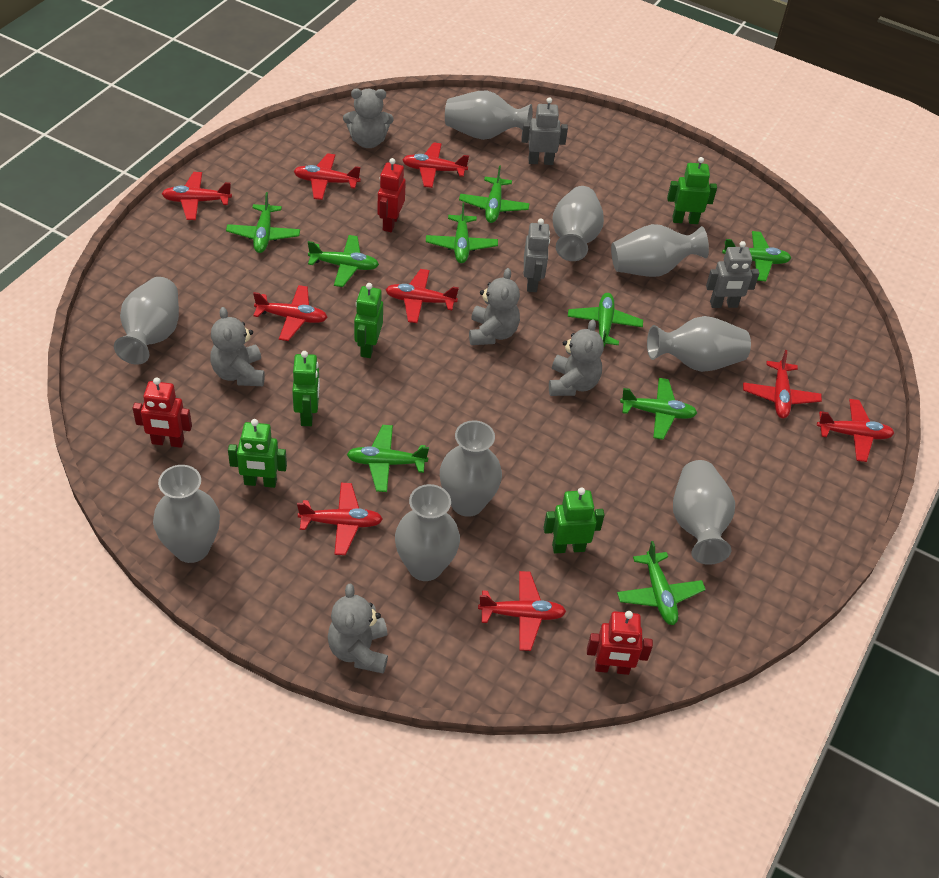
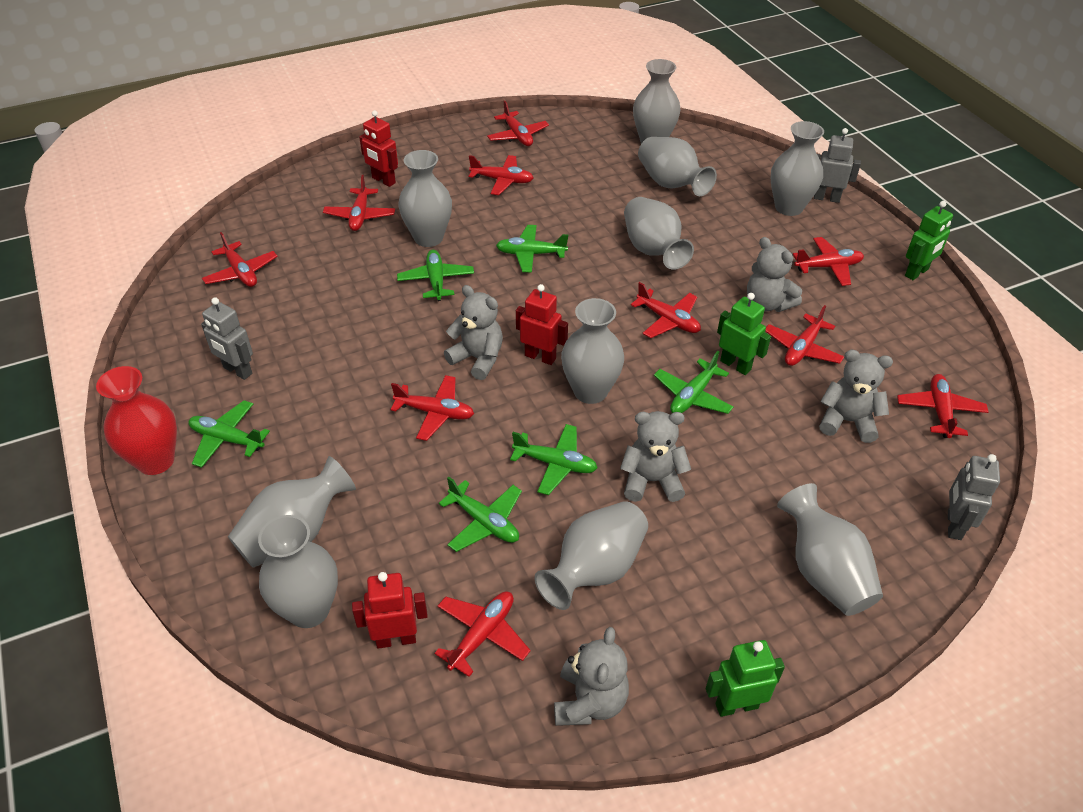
green plane: [226,192,300,253] [308,235,379,287] [347,425,429,492] [426,202,498,263] [459,165,530,223] [568,293,643,346] [617,541,706,625] [620,378,697,440] [722,231,791,282] = 9 -> [188,400,270,468] [397,250,474,301] [439,476,522,552] [496,225,568,273] [510,424,597,495] [654,351,734,414] = 6
green robot: [228,419,287,488] [292,351,320,426] [354,283,383,358] [544,487,604,553] [667,157,717,224] = 5 -> [706,640,785,717] [717,293,771,375] [905,201,953,280] = 3
grey vase: [114,277,179,365] [153,465,220,563] [395,484,460,581] [440,420,502,517] [445,90,533,140] [552,186,604,261] [611,224,709,277] [647,316,751,372] [673,460,735,565] = 9 -> [228,456,356,568] [258,515,338,628] [398,150,452,247] [534,501,648,610] [561,298,624,404] [624,197,694,270] [633,59,681,143] [638,137,717,196] [771,121,824,216] [777,483,883,616] = 10
red plane: [162,172,232,220] [253,285,328,341] [294,153,361,200] [297,483,383,555] [385,269,459,323] [402,142,469,188] [478,571,566,651] [743,350,822,418] [817,399,894,462] = 9 -> [202,232,278,287] [323,175,395,231] [390,375,474,441] [434,591,531,677] [469,155,533,195] [487,101,549,146] [631,282,701,338] [765,305,844,366] [793,237,864,286] [897,374,988,438] = 10
red vase: none = 0 -> [96,366,177,475] = 1

